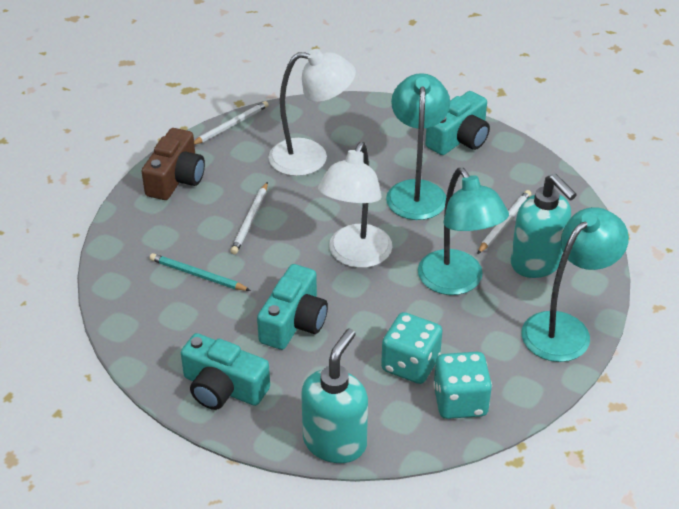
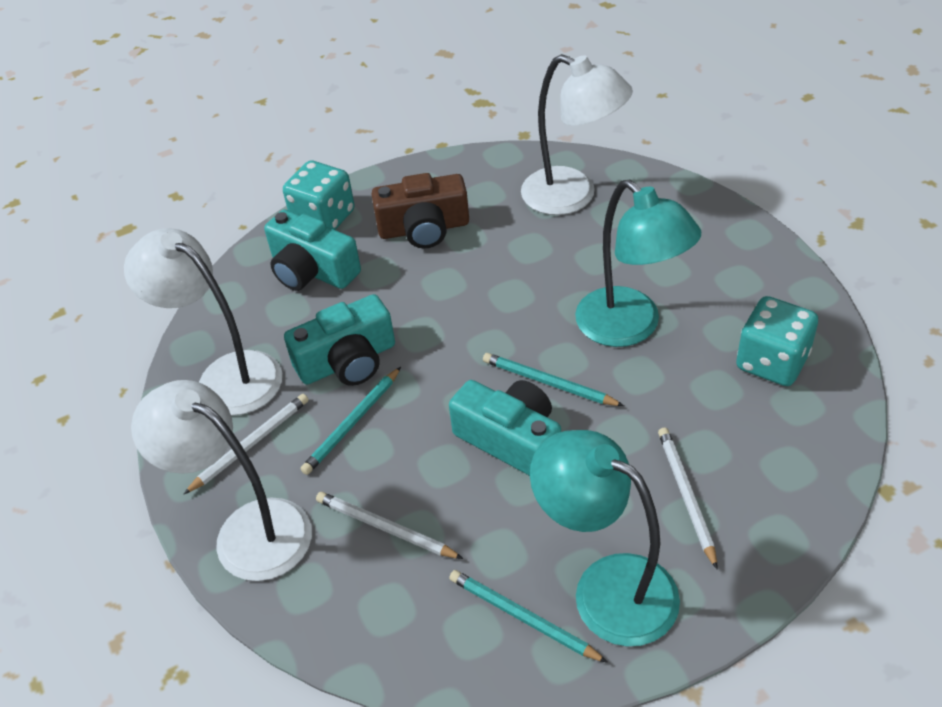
turquoise lamp: [386,73,450,220] [418,168,509,295] [521,207,629,362] = 3 -> [530,430,680,647] [575,179,701,347] = 2
turquoise pencil: [150,253,251,291] = 1 -> [300,367,401,475] [449,570,608,663] [483,353,624,406] = 3
turquoise soap dispenser: [301,329,368,463] [511,174,577,278] = 2 -> none = 0
white lamp: [268,49,356,176] [318,142,392,268] = 2 -> [124,228,282,416] [131,380,312,581] [521,54,633,215] = 3

